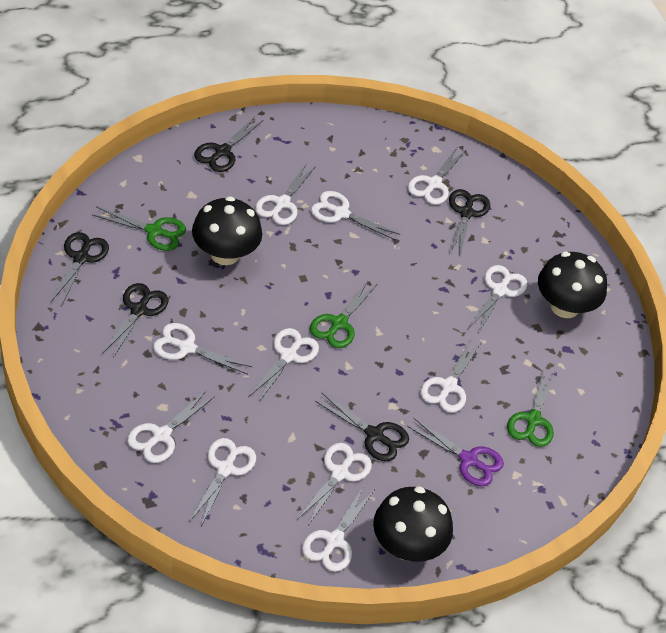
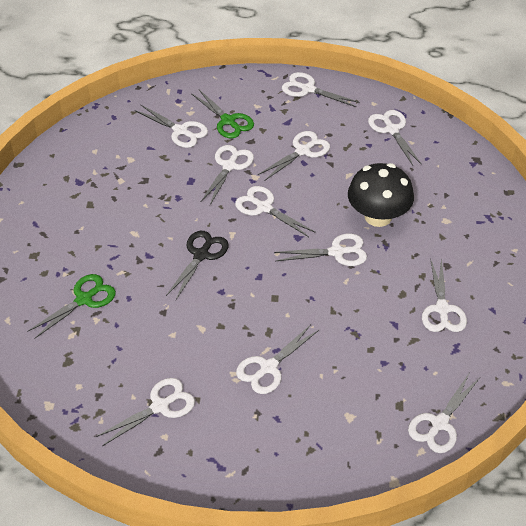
black mushroom: [192,196,262,265] [373,486,453,562] [538,251,607,318] = 3 -> [348,163,414,227] = 1
black scissors: [51,232,109,306] [102,283,168,359] [194,117,263,172] [315,393,409,461] [449,189,490,254] = 5 -> [166,231,229,300] = 1
green scissors: [92,206,186,251] [310,280,378,348] [507,369,555,447] = 3 -> [27,274,116,339] [191,90,254,139] = 2
purple scissors: [407,418,504,486] = 1 -> none = 0

